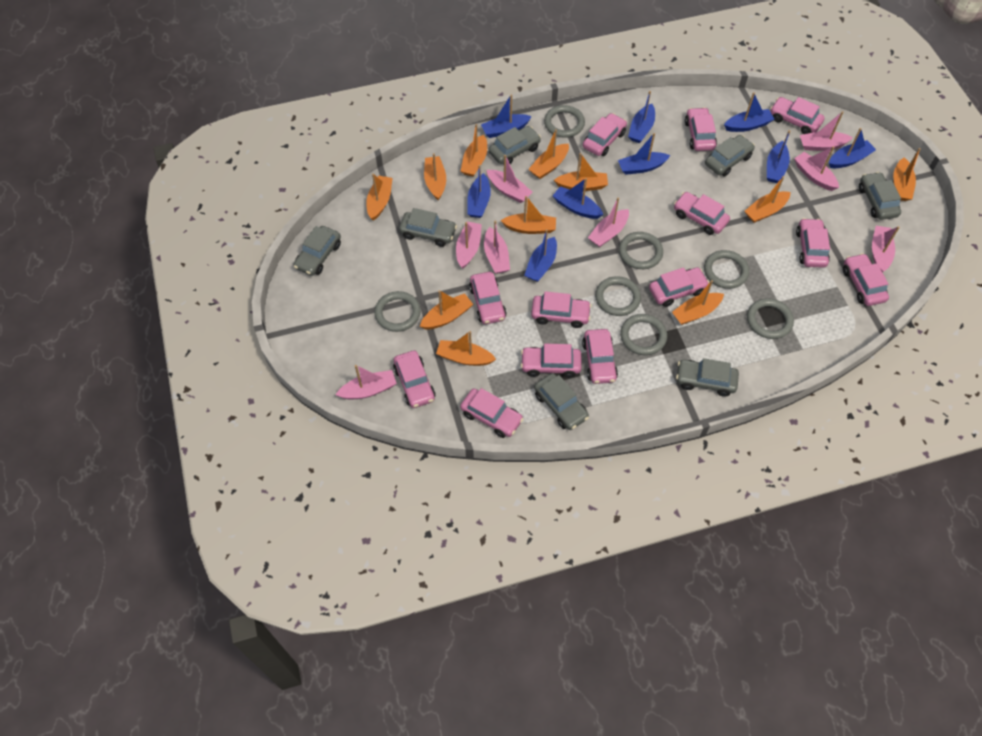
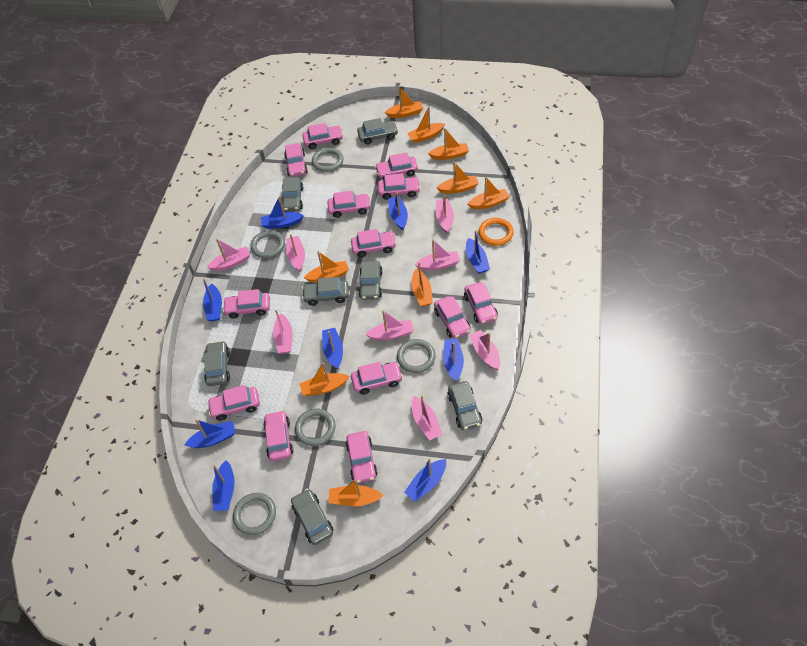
grey ring: [374,291,421,332] [544,105,585,138] [595,276,641,316] [619,232,663,269] [620,314,667,355] [704,250,749,289] [747,298,794,339] = 7 -> [233,493,276,535] [251,230,285,258] [295,409,336,446] [312,148,344,172] [397,339,436,373] = 5
orange boat: [366,174,393,221] [420,290,473,329] [424,153,446,200] [436,331,496,366] [460,124,487,177] [501,196,556,234] [528,129,569,179] [554,153,608,191] [672,280,724,325] [745,176,791,223] [893,148,921,201] = 11 -> [300,363,349,396] [304,251,349,282] [328,479,384,506] [385,86,423,118] [407,107,445,143] [411,263,433,307] [428,128,469,160] [437,162,479,194] [468,177,510,209] = 9
orange ring: none = 0 -> [478,218,514,246] = 1

